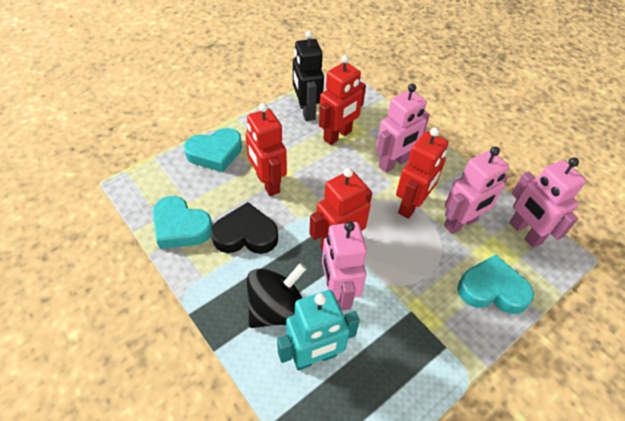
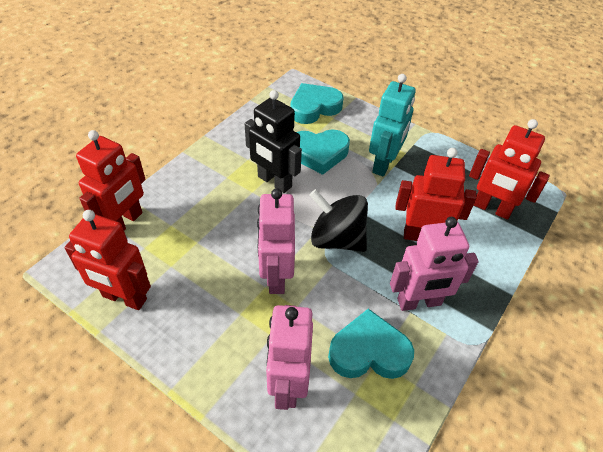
black heart: [211,202,278,254] = 1 -> none = 0
pink robot: [322,221,367,310] [376,84,430,173] [444,147,509,234] [510,158,586,248] = 4 -> [257,188,295,294] [266,305,313,410] [390,217,479,311] = 3

